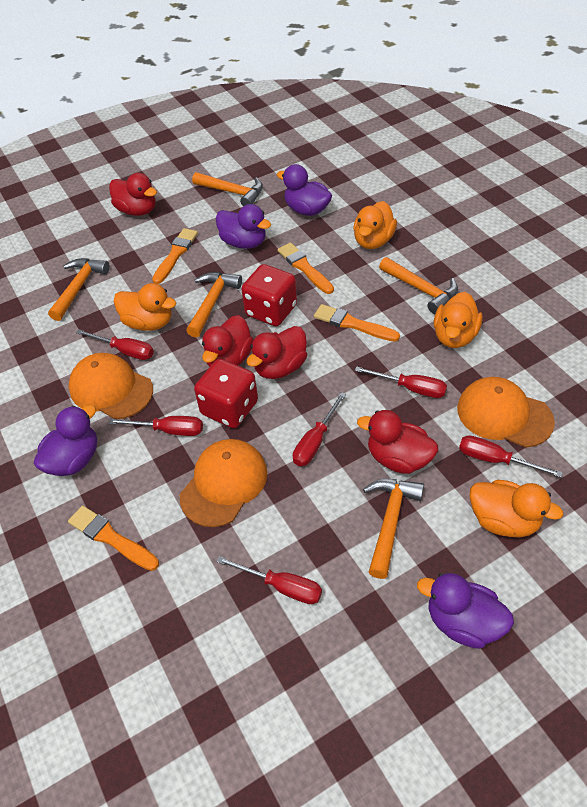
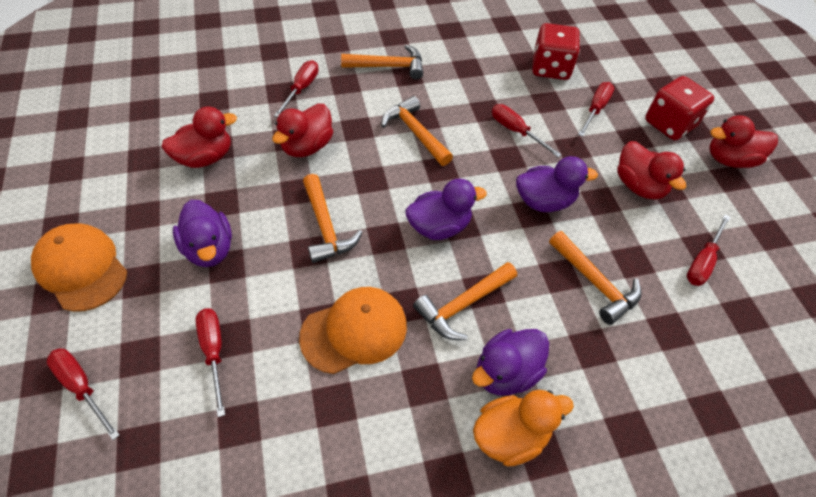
orange brush: [68,506,159,571] [152,228,198,284] [278,243,334,294] [314,304,400,342] = 4 -> none = 0
orange cap: [68,353,153,419] [180,439,267,527] [457,377,555,448] = 3 -> [31,223,127,312] [299,287,407,374] = 2
orange duck: [114,283,176,331] [353,201,397,249] [434,292,483,348] [470,480,563,538] = 4 -> [473,390,574,467] = 1

